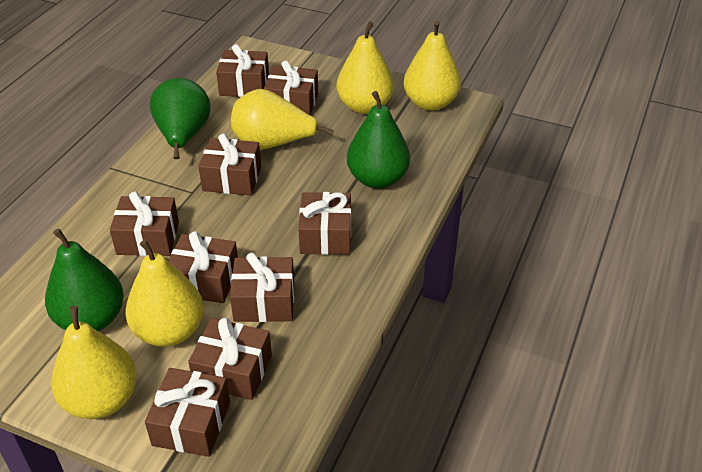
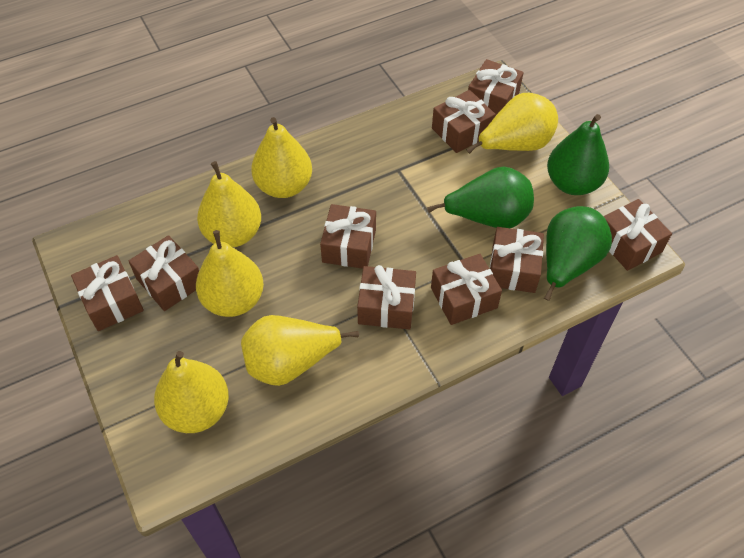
yellow pear: [51,306,137,419] [125,240,204,347] [231,89,334,150] [336,22,394,114] [404,21,461,111] = 5 -> [154,351,229,433] [196,230,264,317] [197,161,261,248] [241,315,359,386] [251,117,312,198] [467,93,558,154] = 6

